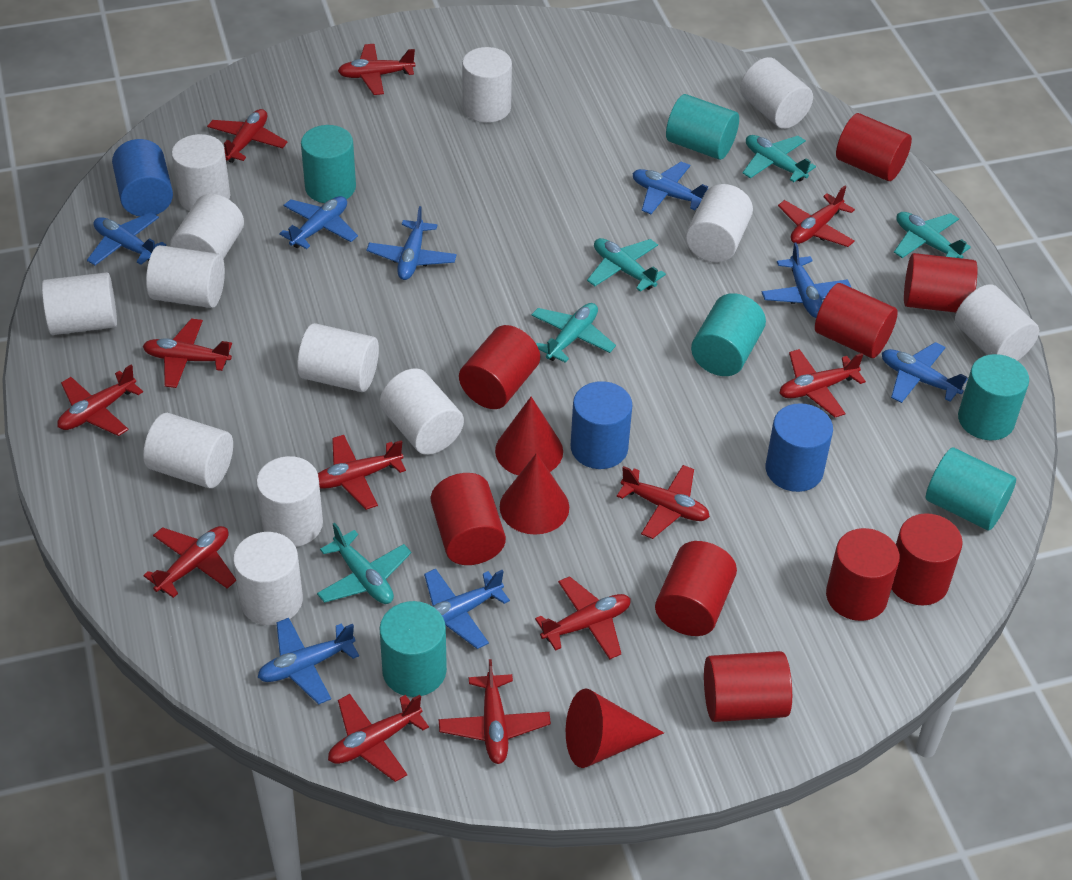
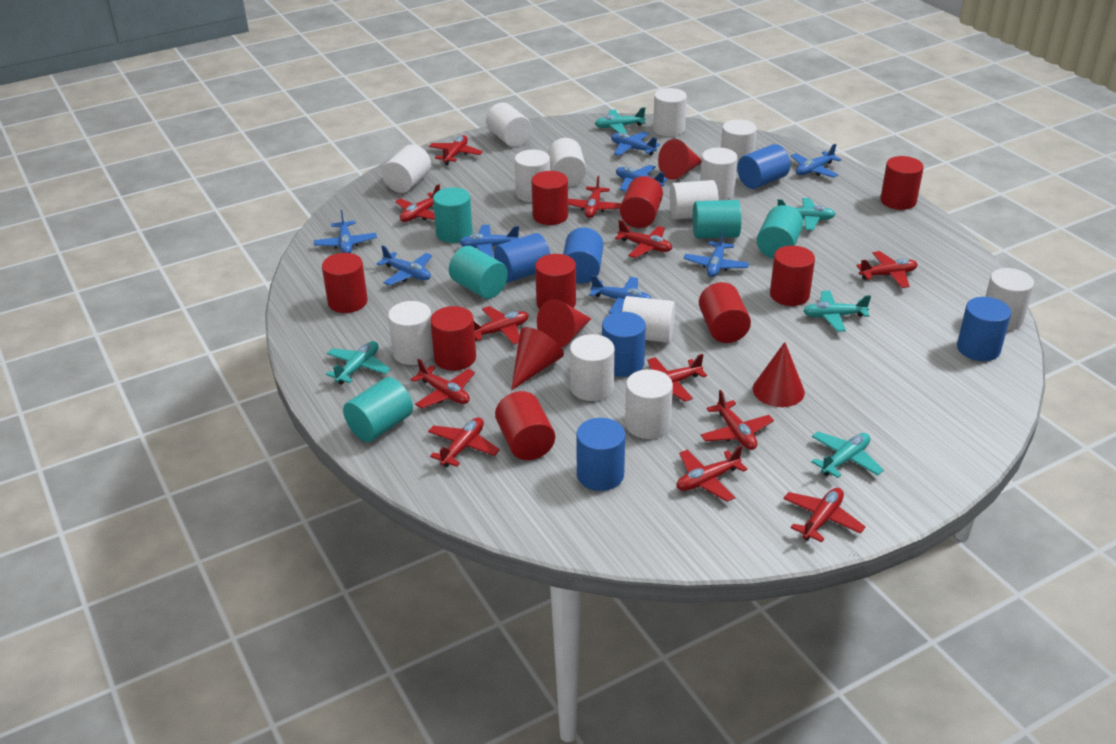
blue cylinder: [112,139,173,217] [571,381,632,469] [766,403,833,492] = 3 -> [494,233,551,282] [563,227,603,284] [576,418,625,491] [602,312,646,377] [737,144,790,189] [957,297,1011,361] = 6
red cone: [495,397,563,475] [500,453,569,535] [566,688,664,768] = 3 -> [511,327,564,390] [537,299,591,348] [658,139,702,180] [753,342,805,407] = 4
turquoise cylinder: [301,125,356,203] [380,601,447,697] [666,94,739,160] [691,293,766,376] [926,447,1016,530] [958,354,1029,440] = 6 -> [343,377,413,442] [433,187,473,243] [449,246,508,299] [693,200,742,239] [757,205,804,259] = 5

